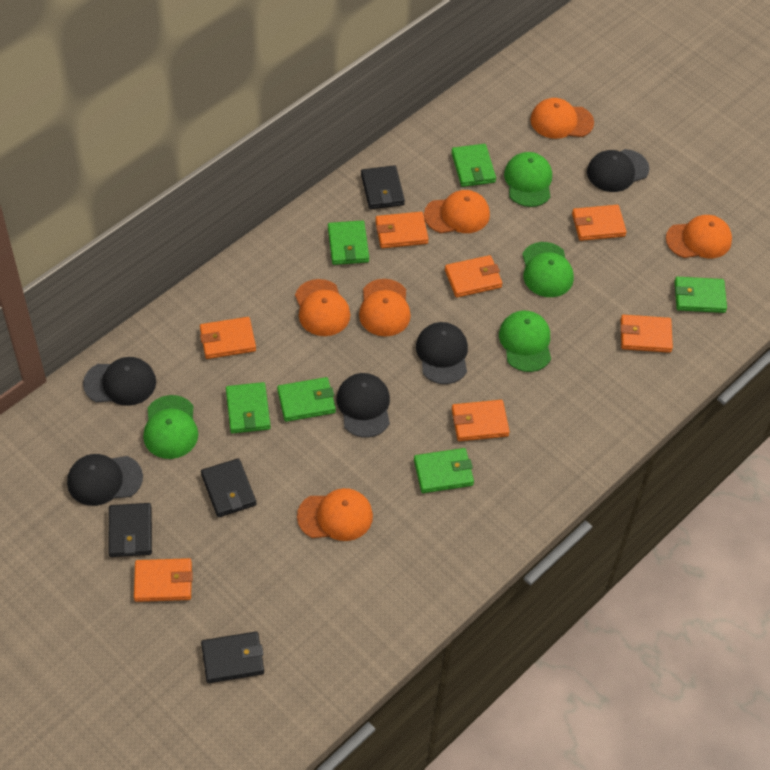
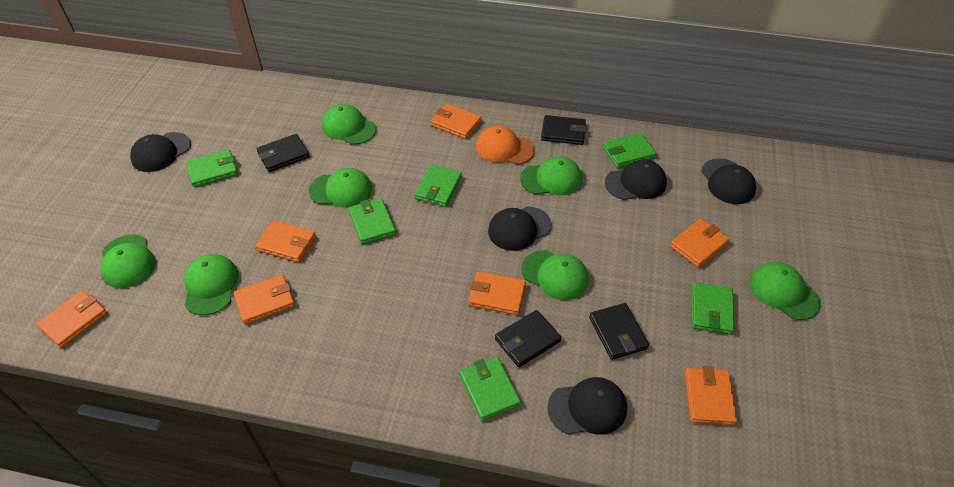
green cap: [143,395,198,459] [499,311,551,372] [504,152,552,207] [522,242,574,297] = 4 -> [101,234,156,288] [184,254,238,315] [309,168,372,208] [322,104,376,145] [520,156,582,195] [521,250,589,300] [749,262,821,320] = 7
orange cap: [295,279,350,336] [297,488,373,541] [359,279,411,336] [424,190,490,233] [530,98,594,139] [666,215,732,258] = 6 -> [476,125,535,165] = 1

